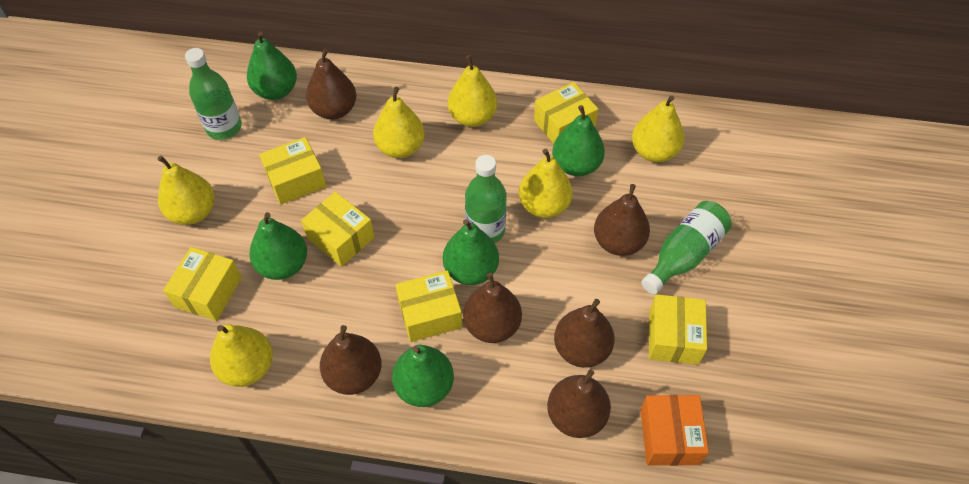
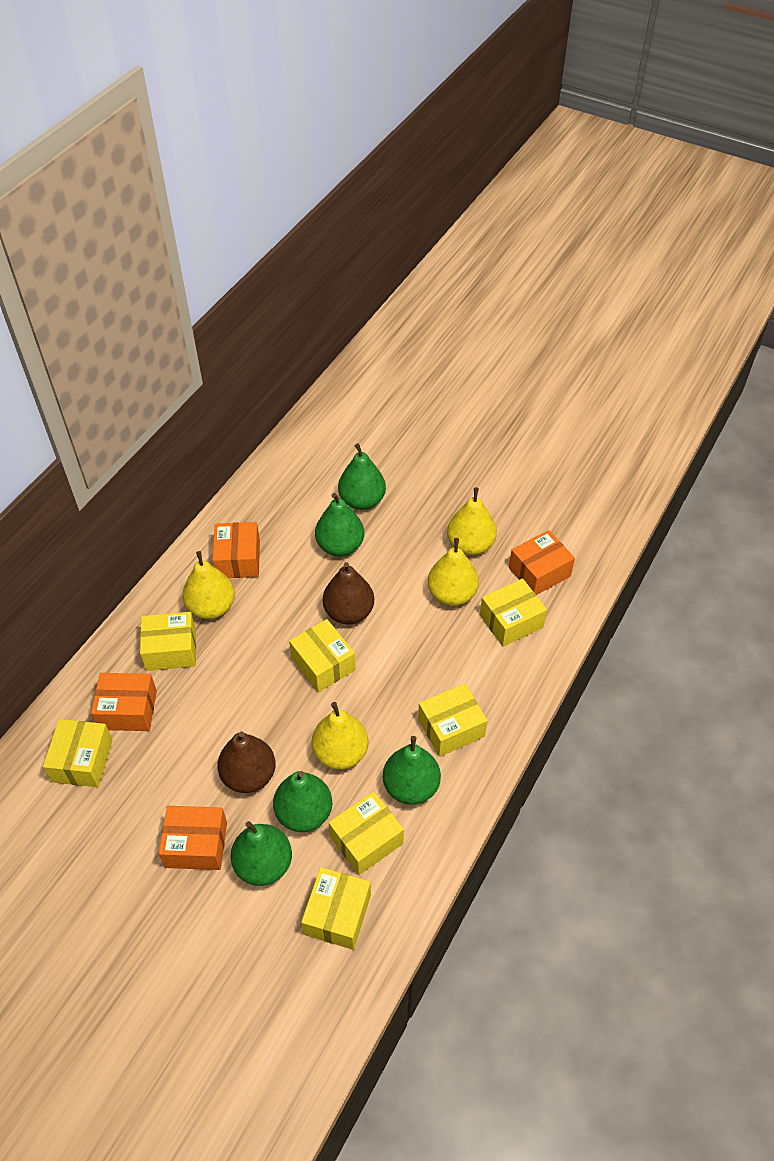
brown pear: [306,48,357,120] [320,325,382,395] [463,273,522,343] [547,369,611,438] [554,299,615,368] [594,184,650,256] = 6 -> [217,731,276,793] [323,562,374,624] = 2
green bottle: [185,48,242,140] [465,155,507,243] [641,201,732,294] = 3 -> none = 0
orange box: [640,395,709,466] = 1 -> [91,673,157,731] [159,806,227,870] [212,522,260,578] [509,530,575,595] = 4
yellow box: [163,247,242,321] [259,137,326,205] [301,192,375,267] [396,270,462,342] [534,82,598,144] [649,294,707,365] = 6 -> [43,719,113,787] [140,612,196,671] [289,619,356,692] [301,867,371,950] [329,792,404,875] [418,683,488,757] [480,579,547,647] = 7
yellow pear: [158,156,215,225] [210,324,273,387] [373,87,425,158] [448,55,497,127] [519,149,573,218] [632,95,684,162] = 6 -> [182,551,235,619] [312,702,368,770] [428,538,479,606] [447,487,497,555] = 4

